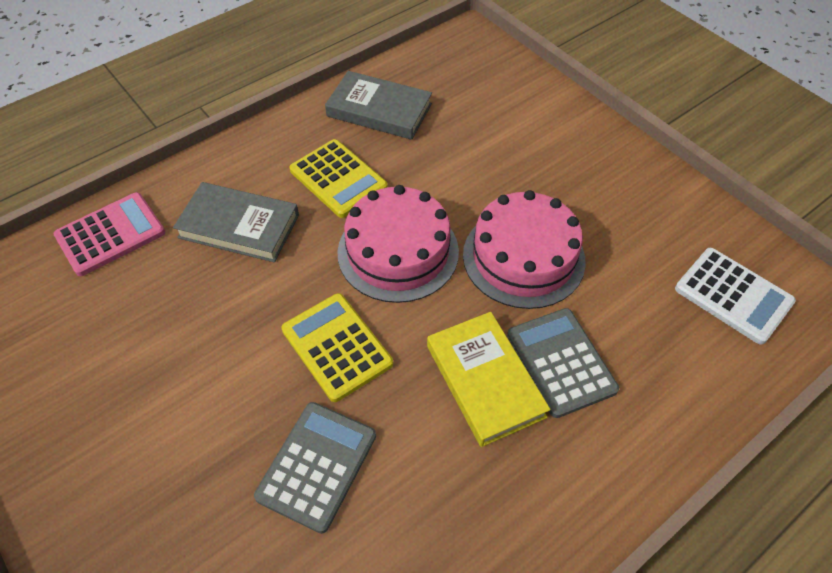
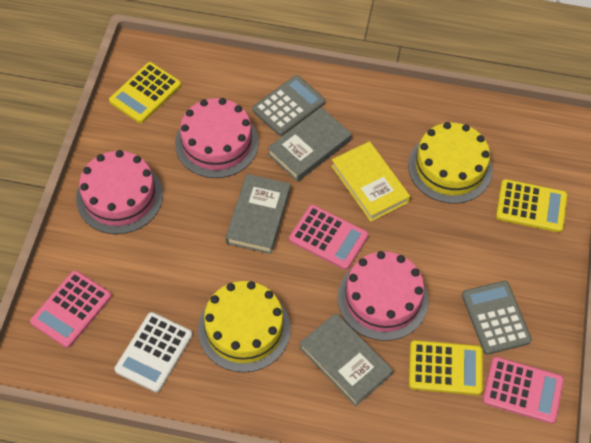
grey book: [173,182,299,262] [325,71,432,140] = 2 -> [226,174,291,254] [268,107,352,182] [299,313,393,406] = 3
pink cake: [337,185,459,303] [463,190,586,309] = 2 -> [76,150,163,234] [175,98,259,178] [338,251,428,341] = 3
pink calculator: [54,192,165,276] = 1 -> [30,270,112,348] [289,205,369,270] [483,357,564,424] = 3
yellow cake: none = 0 -> [198,281,291,372] [408,122,493,204] = 2
yellow calculator: [281,293,393,402] [290,139,388,218] = 2 -> [109,62,181,123] [409,340,483,395] [496,179,567,232] = 3

